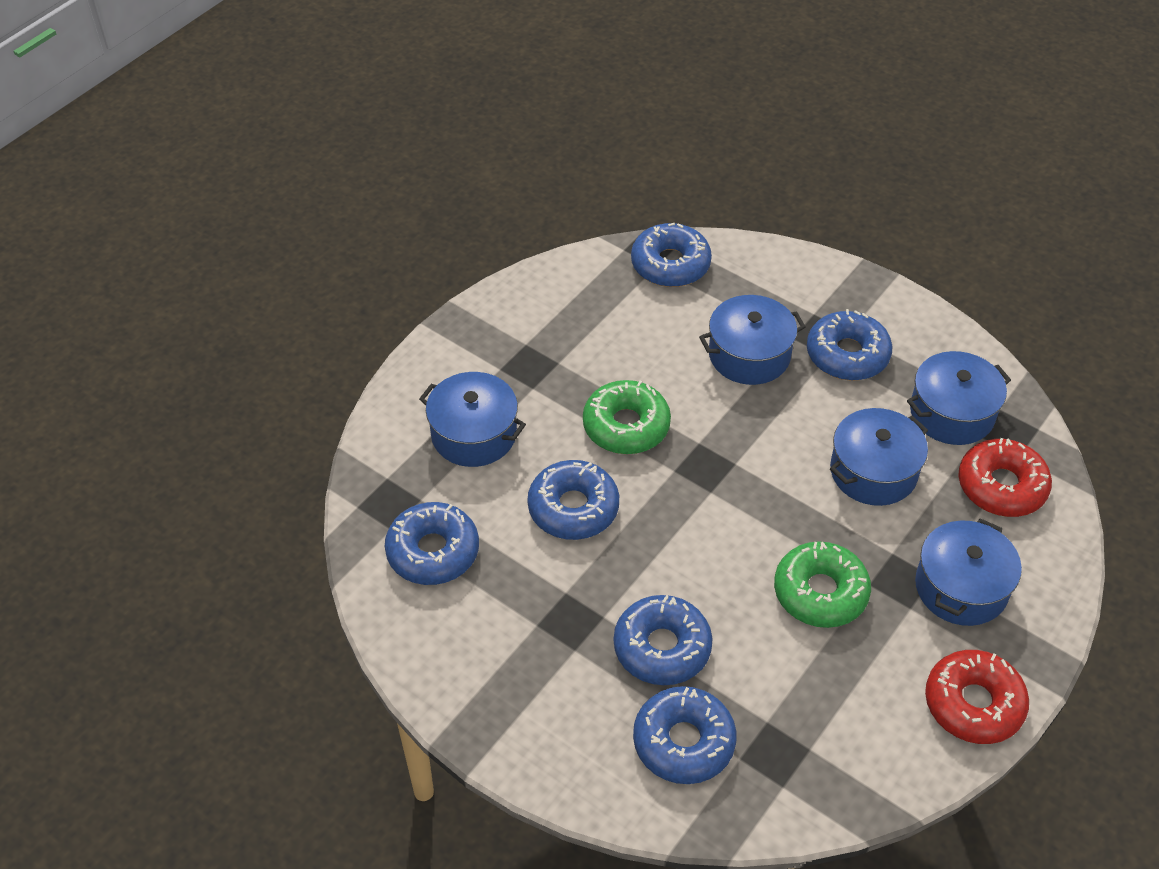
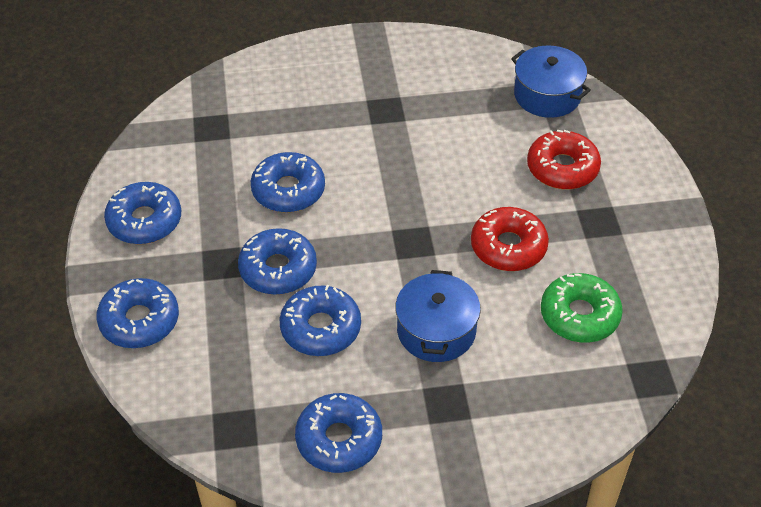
blue pot: [419,372,526,467] [699,295,806,385] [830,408,928,506] [907,351,1011,445] [915,518,1022,626] = 5 -> [395,270,481,362] [511,45,591,118] = 2
green donut: [583,380,671,454] [774,541,871,628] = 2 -> [541,273,623,343] = 1

